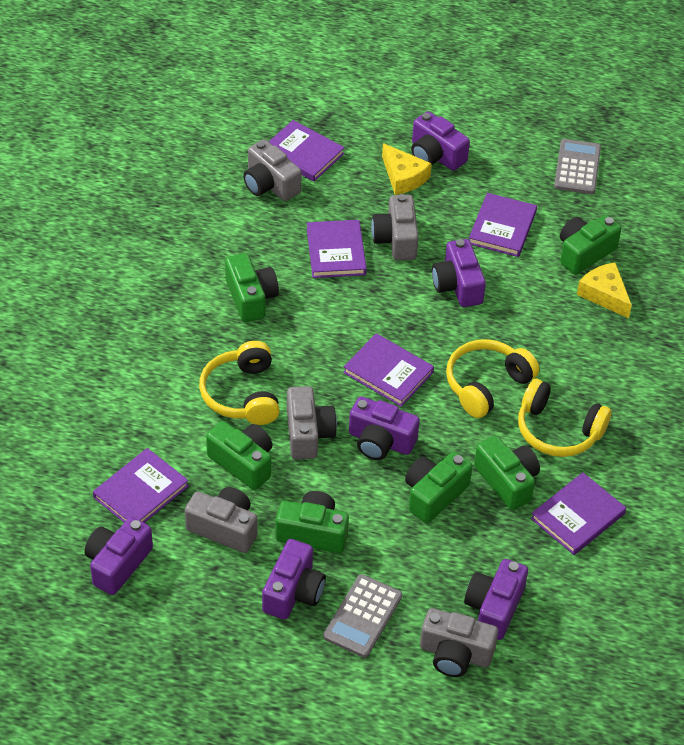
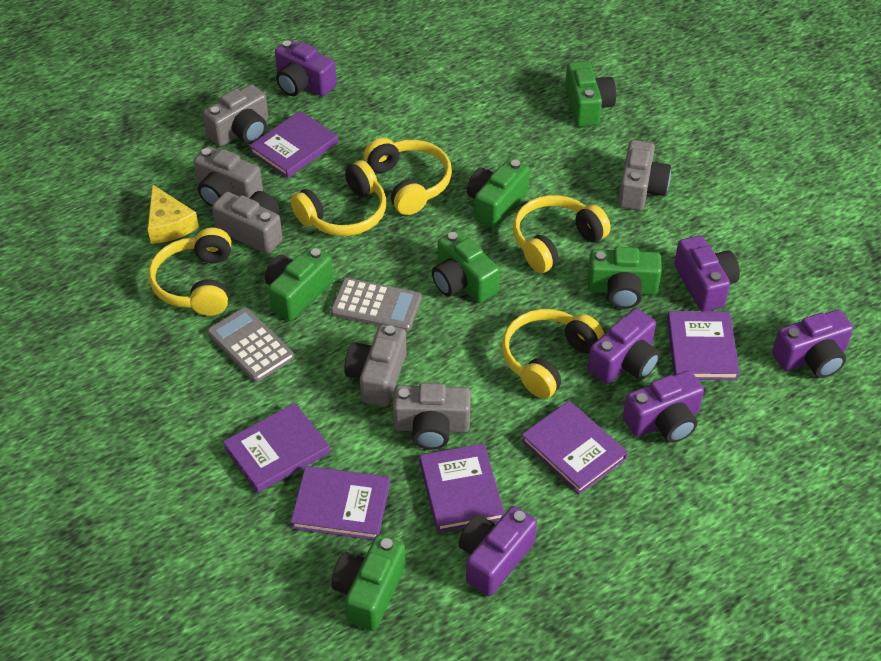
grey camera: [185,487,258,553] [243,139,302,201] [287,386,337,460] [371,194,419,260] [420,608,498,677] = 5 -> [194,146,263,206] [203,84,268,146] [212,191,283,254] [344,325,407,407] [393,383,471,450] [618,140,671,211] = 6
yellow cheese: [382,143,432,195] [577,262,632,318] = 2 -> [148,184,199,244] = 1
yellow headphones: [199,341,280,425] [446,339,539,418] [518,379,611,457] = 3 -> [148,228,231,316] [291,160,386,236] [364,138,452,215] [502,309,604,399] [513,195,611,273] = 5

